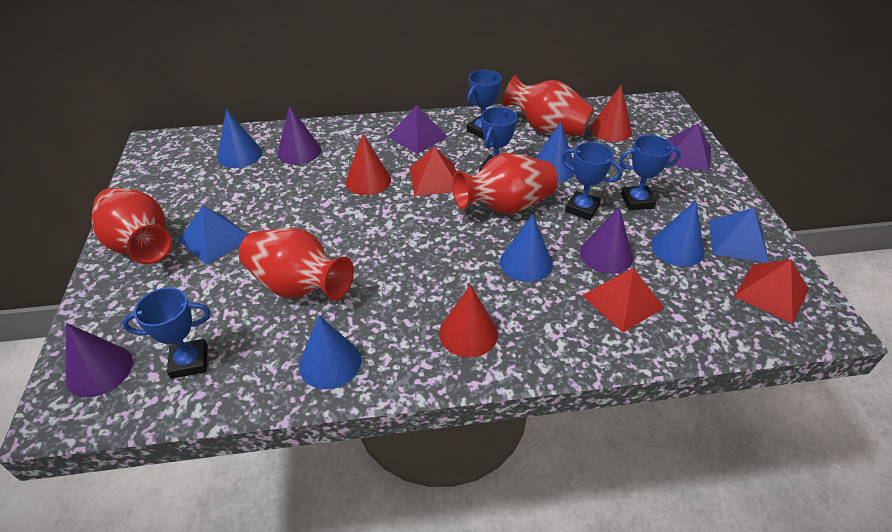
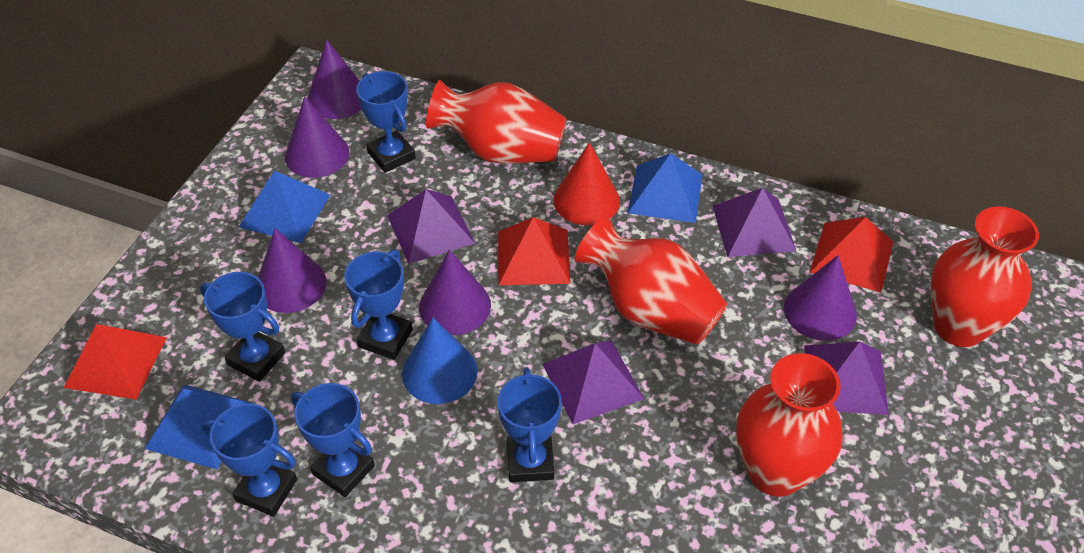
blue cone: [217,109,262,168] [299,315,361,389] [500,214,553,282] [536,121,575,182] [651,200,705,267] = 5 -> [402,318,477,404] = 1
blue pyramid: [178,206,248,265] [709,208,769,263] = 2 -> [144,384,254,469] [239,170,330,243] [628,153,703,223] = 3
blue trophy: [122,287,211,379] [467,70,502,139] [479,107,517,171] [561,142,623,220] [619,135,681,210] = 5 -> [200,272,285,382] [201,403,297,517] [291,383,375,497] [344,250,413,360] [356,71,416,173] [497,368,562,482] = 6
purple cone: [66,323,133,397] [277,105,321,164] [580,207,633,274] = 3 -> [258,228,326,313] [285,96,350,178] [307,40,362,119] [419,250,491,335] [784,255,857,341] = 5
purple pyramid: [388,105,448,154] [667,124,711,172] = 2 -> [387,189,475,264] [542,340,644,424] [713,188,796,257] [804,342,889,415] = 4
red cone: [345,134,391,195] [439,285,498,357] [590,85,632,142] = 3 -> [554,142,620,225] = 1

